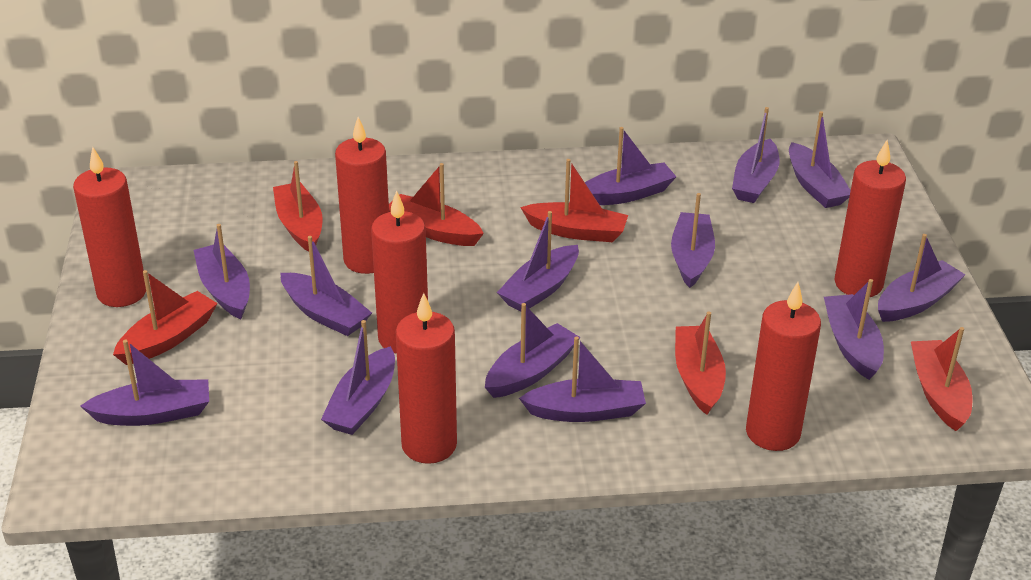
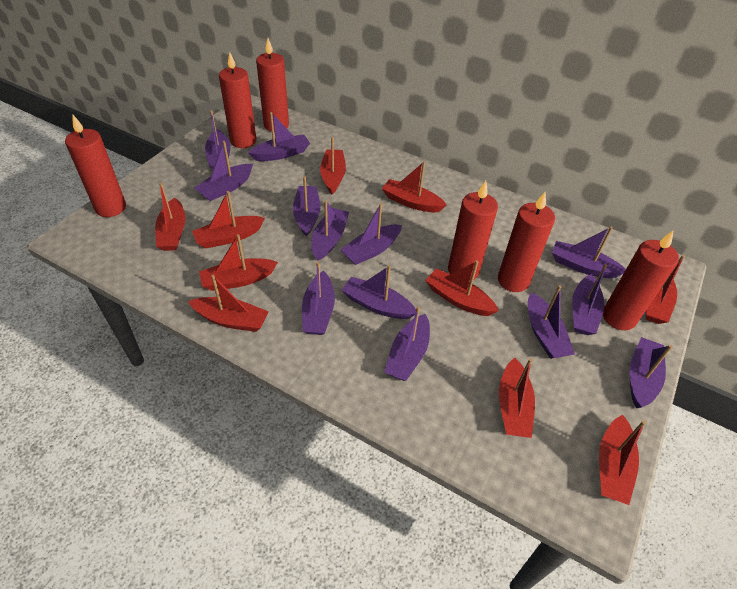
red boat: [113,270,218,365] [273,161,323,251] [389,163,484,246] [520,159,628,242] [675,312,726,415] [911,327,972,431] = 6 -> [155,182,185,251] [188,275,269,332] [192,191,265,248] [199,234,278,291] [320,137,346,194] [382,161,446,212] [425,260,499,316] [499,358,535,438] [599,415,646,505] [646,255,685,324] = 10

